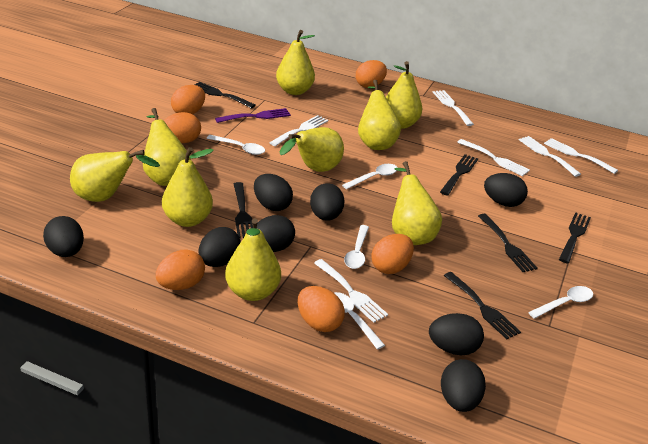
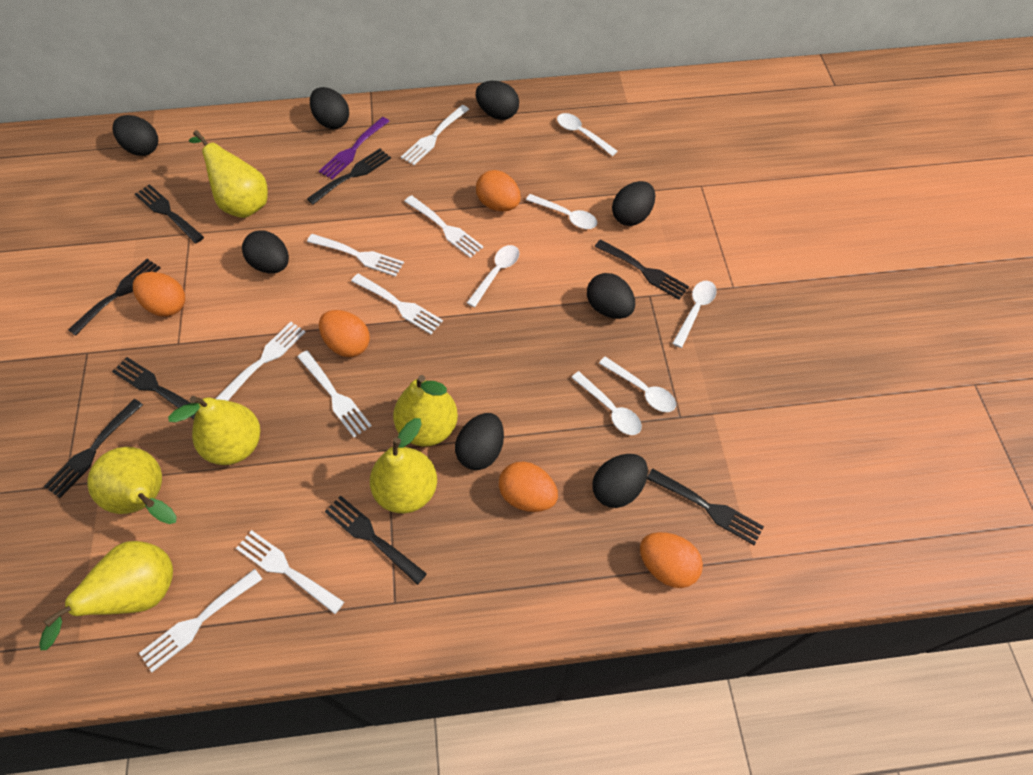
black fork: [194,82,256,108] [234,182,253,238] [440,154,478,196] [444,272,521,339] [478,214,538,272] [559,212,591,263] = 6 -> [44,399,143,498] [68,259,160,336] [112,357,196,419] [135,184,204,243] [307,149,391,205] [325,495,427,585] [595,239,689,300] [647,469,764,545] = 8
orange egg: [156,249,205,290] [164,112,201,143] [171,85,205,114] [298,286,345,332] [356,60,387,88] [371,234,414,274] = 6 -> [133,272,185,316] [319,310,370,357] [476,170,521,211] [499,462,558,512] [640,532,703,588] = 5
white fork: [269,115,328,146] [314,259,388,323] [433,90,474,126] [457,139,530,176] [519,136,581,177] [544,138,618,174] = 6 -> [139,569,262,672] [215,322,305,401] [236,530,344,614] [297,350,372,438] [307,234,404,277] [351,274,443,334] [401,105,469,165] [404,195,483,258] = 8
white spoon: [207,135,265,155] [334,292,385,350] [342,164,398,189] [344,225,369,269] [528,286,593,319] = 5 -> [467,245,519,307] [526,194,597,229] [557,113,618,156] [571,371,642,435] [599,357,676,412] [672,281,717,348] = 6
yellow pear: [70,150,160,202] [143,108,191,186] [162,147,214,227] [225,218,281,301] [276,30,315,95] [280,127,344,172] [358,80,401,150] [386,61,422,129] [392,161,442,245] = 9 -> [39,541,173,650] [87,447,177,524] [168,396,260,465] [189,130,268,218] [370,418,437,513] [393,375,458,447] = 6

